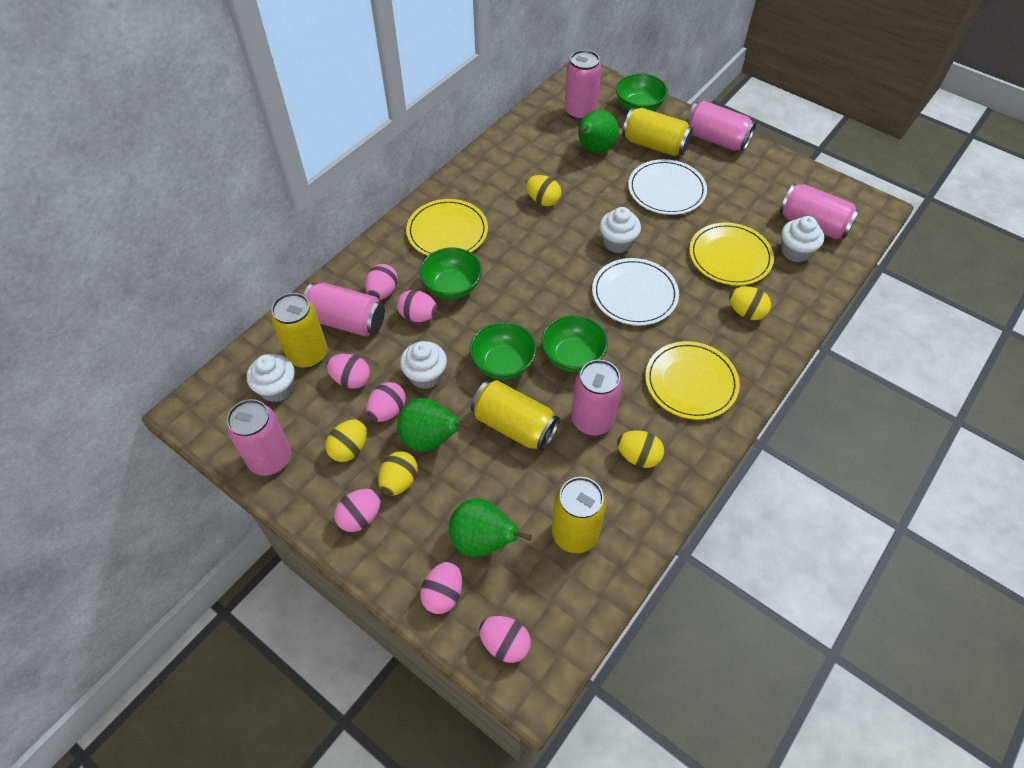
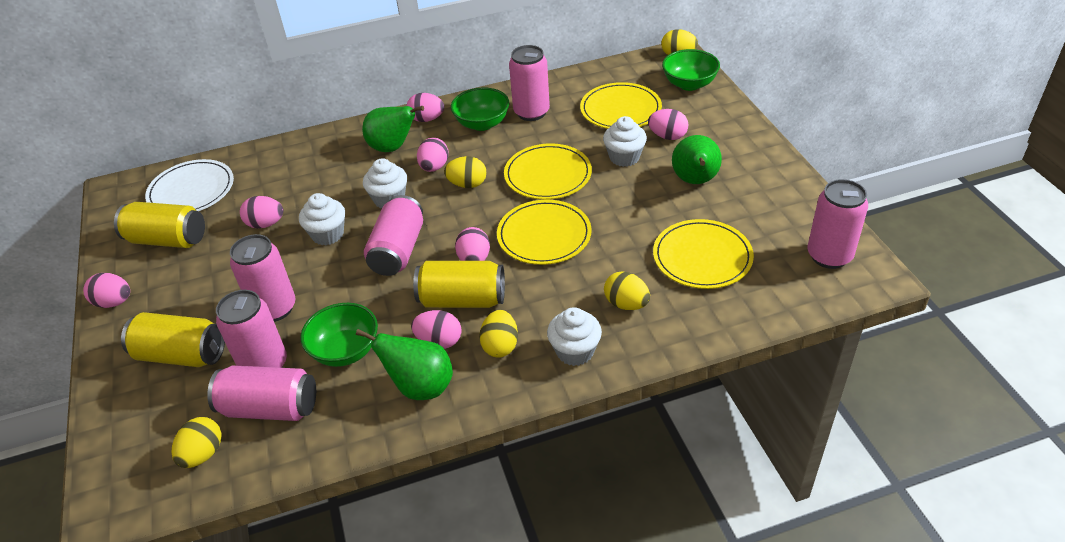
green bowl: [419,247,482,299] [470,322,537,380] [541,315,608,372] [616,73,668,111] = 4 -> [300,303,378,367] [451,87,509,131] [662,49,720,91] = 3
white plate: [592,258,679,325] [628,159,707,215] = 2 -> [145,159,234,211] = 1
yellow can: [271,293,327,368] [471,380,560,451] [552,477,606,553] [622,108,693,156] = 4 -> [114,202,205,248] [121,312,225,367] [413,261,505,308] = 3
yellow plate: [406,199,488,256] [645,341,740,420] [689,222,774,286] = 3 -> [497,200,592,265] [504,143,592,200] [580,82,662,129] [653,219,754,289] = 4

